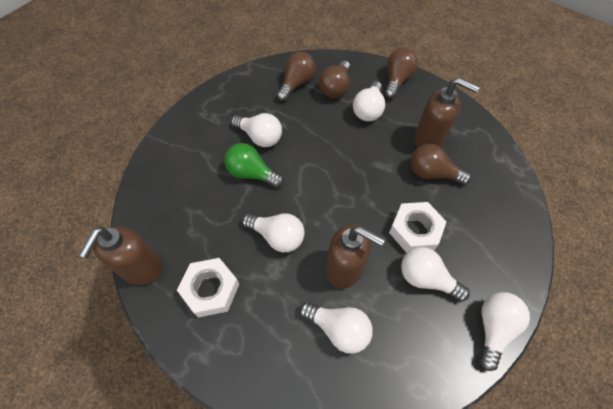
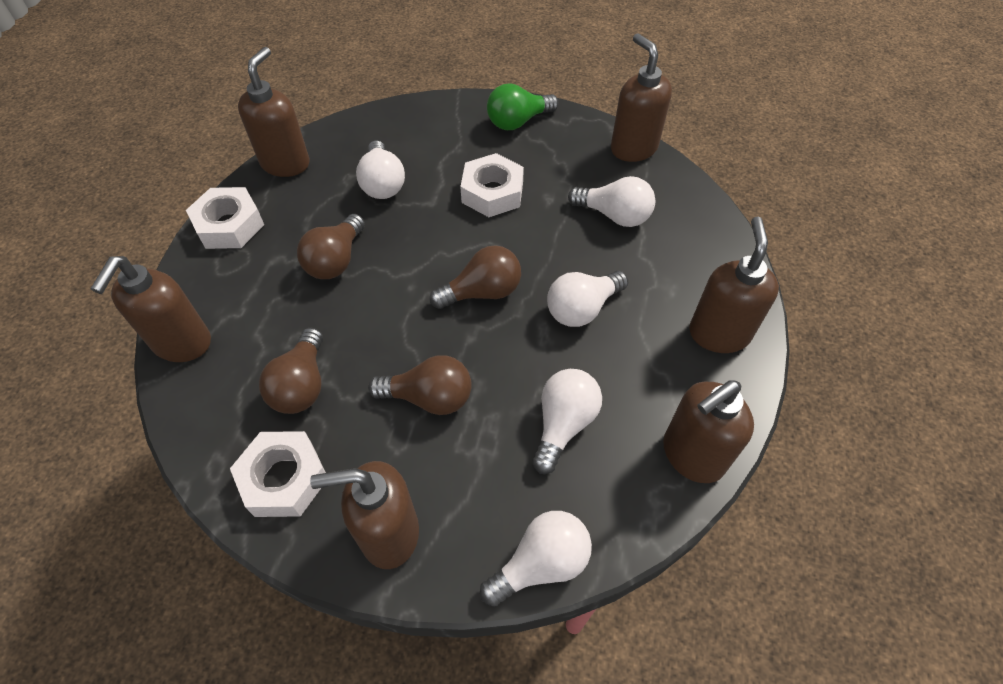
brown soap dispenser: [79,226,163,285] [326,224,385,289] [414,77,480,148] = 3 -> [91,256,211,362] [238,47,309,177] [310,461,419,569] [611,33,672,162] [663,380,754,483] [689,217,779,353] = 6
white light bulb: [231,113,282,147] [242,213,305,252] [299,301,373,354] [353,81,385,121] [401,247,470,302] [479,292,530,371] = 6 -> [356,141,405,199] [480,511,592,607] [532,369,602,474] [547,271,628,327] [568,176,655,227] = 5
white nut: [177,258,239,318] [389,202,447,253] = 2 -> [186,187,264,249] [230,431,326,517] [460,153,524,217] = 3

